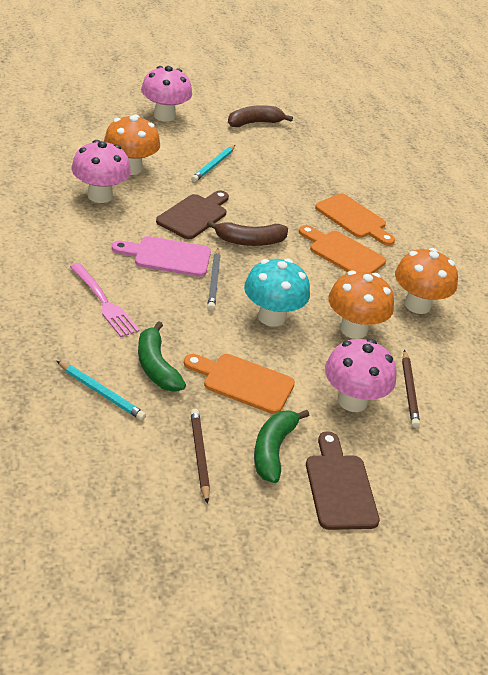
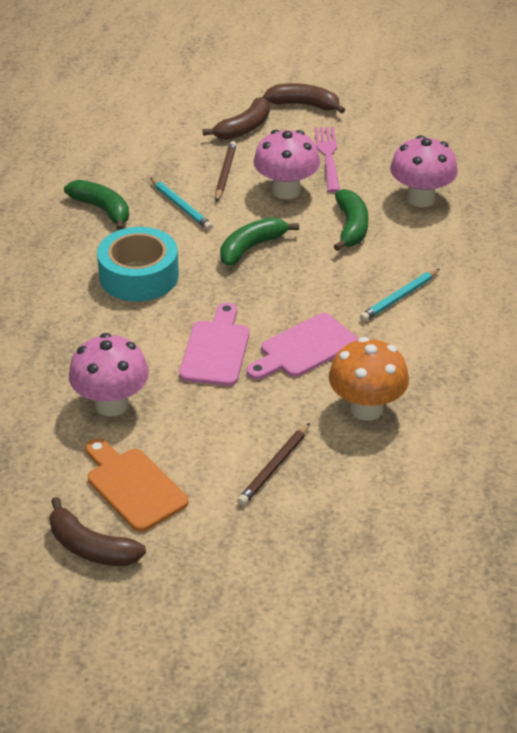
brown banana: [207,220,288,246] [228,105,293,127] = 2 -> [50,497,146,566] [203,97,270,140] [263,83,345,114] = 3
brown cutting board: [156,191,229,239] [306,431,380,530] = 2 -> none = 0
green banana: [138,321,186,392] [254,410,309,483] = 2 -> [64,180,129,230] [220,217,299,266] [334,189,368,251] = 3
grey pencil: [207,248,221,310] = 1 -> none = 0
orange cutting board: [184,354,295,414] [299,225,386,273] [315,193,395,246] = 3 -> [86,438,188,532] = 1
orange mushroom: [104,115,160,175] [328,270,394,339] [395,248,458,314] = 3 -> [329,337,409,421] = 1
pink cutting board: [112,236,211,277] = 1 -> [179,302,250,386] [247,313,358,380] = 2
turquoise mushroom: [244,258,310,327] = 1 -> none = 0
turquoise tape: none = 0 -> [97,227,179,301] = 1

